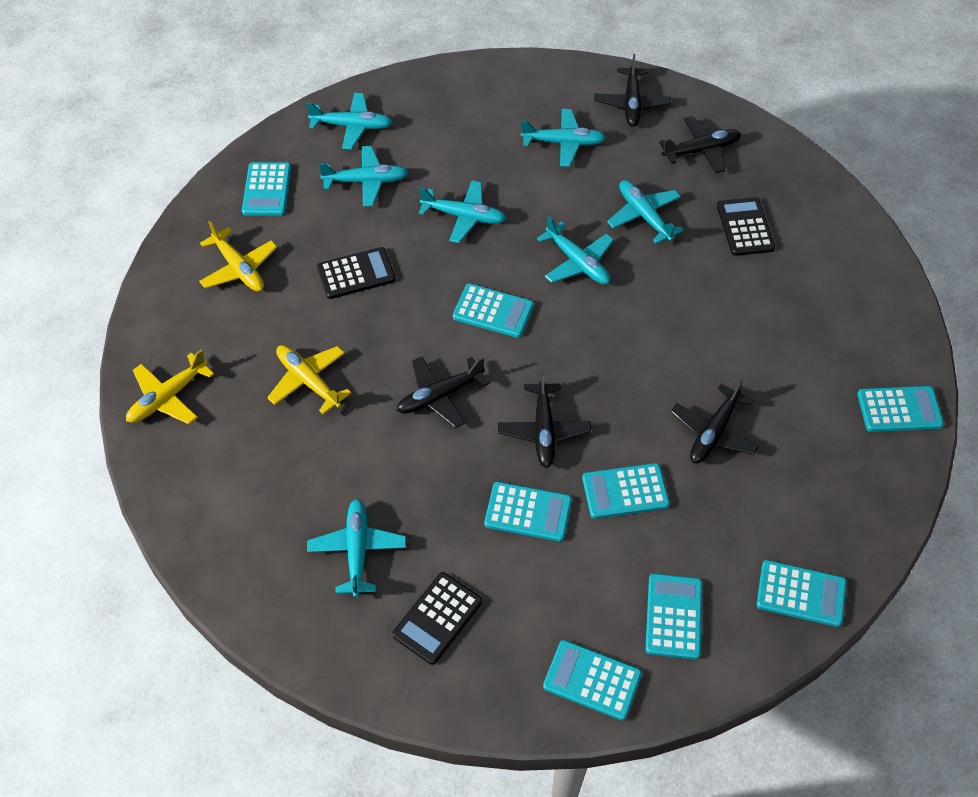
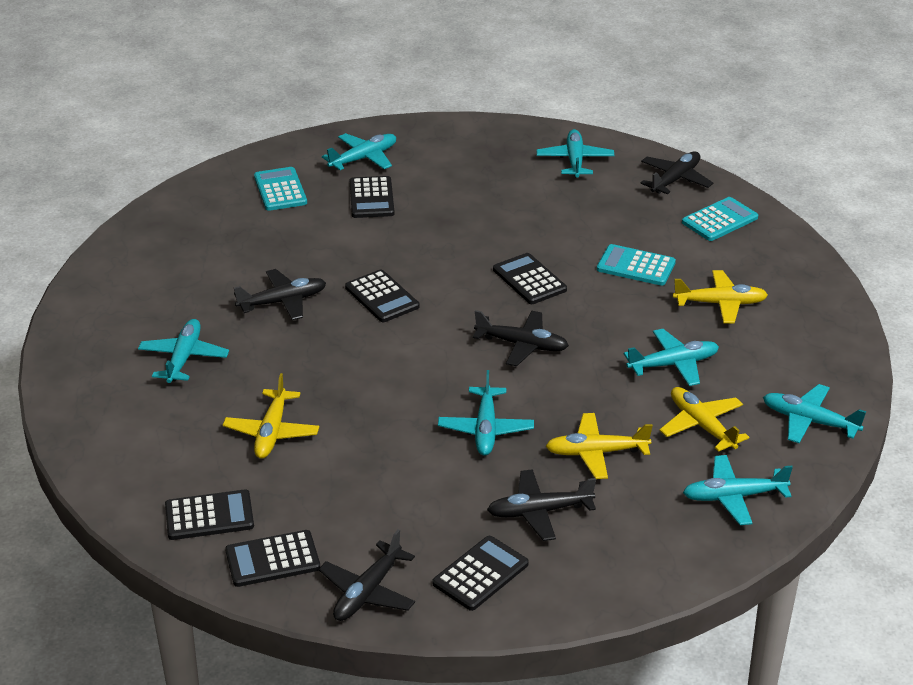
black calculator: [317,247,396,299] [392,572,482,665] [717,197,775,256] = 3 -> [165,490,254,540] [225,530,320,587] [345,270,420,322] [350,176,394,218] [432,536,529,611] [493,253,567,304] = 6
turquoise calculator: [242,162,291,216] [453,283,534,338] [485,482,572,542] [543,640,642,720] [582,463,670,519] [645,573,702,660] [756,560,846,627] [857,386,944,432] = 8 -> [254,167,307,211] [597,244,676,286] [682,197,758,241] = 3
yellow plane: [126,350,214,424] [199,221,277,291] [267,345,351,414] = 3 -> [223,373,319,459] [546,413,653,479] [660,387,749,452] [673,270,768,323] = 4

